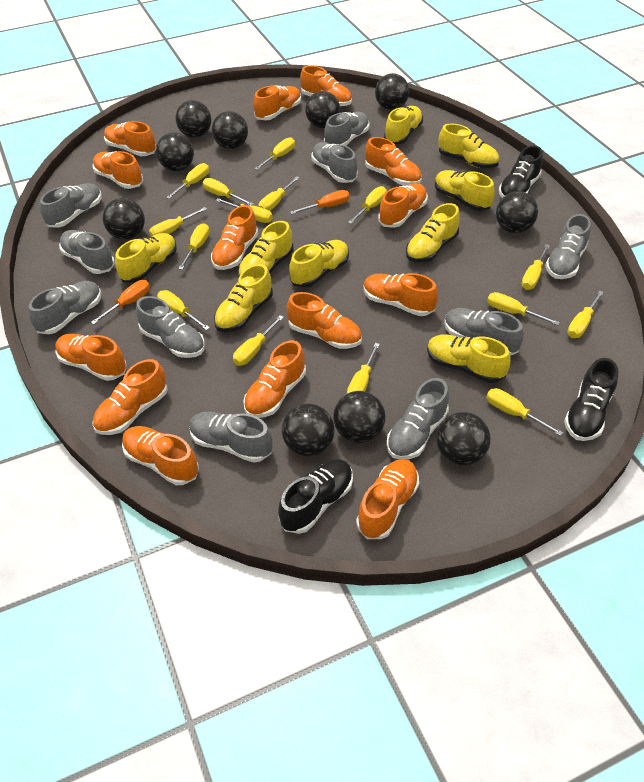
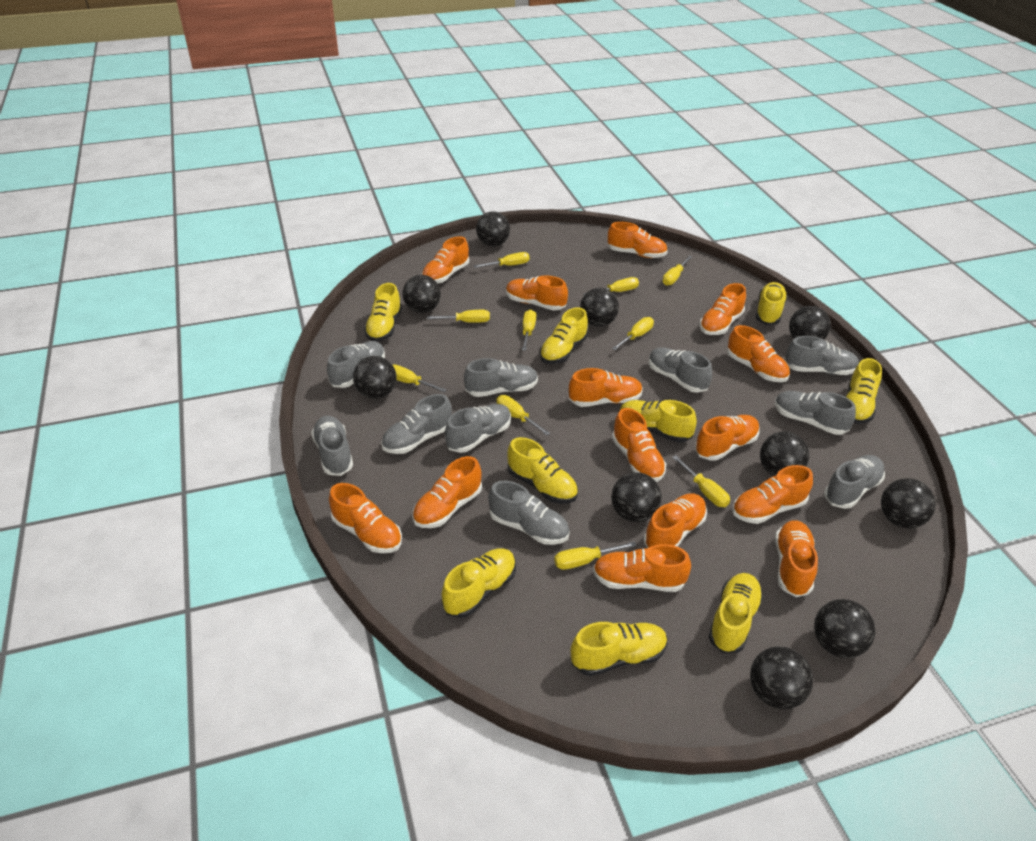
black shoe: [278,459,353,534] [499,146,543,198] [564,358,618,441] = 3 -> none = 0
orange screwdriver: [91,280,150,324] [290,190,350,214] = 2 -> none = 0
yellow screwdriver: [149,207,207,236] [157,290,210,330] [166,163,209,199] [178,223,210,270] [203,178,253,205] [216,198,273,223] [233,315,284,366] [254,137,295,170] [259,176,300,211] [347,343,380,394] [348,186,387,224] [486,388,563,436] [487,292,560,325] [521,244,550,290] [567,290,604,338] = 15 -> [393,364,447,392] [427,310,490,323] [474,252,530,268] [496,395,550,435] [522,309,536,351] [554,541,636,570] [584,277,639,295] [612,317,654,350] [663,256,692,286] [672,455,730,507] = 10

